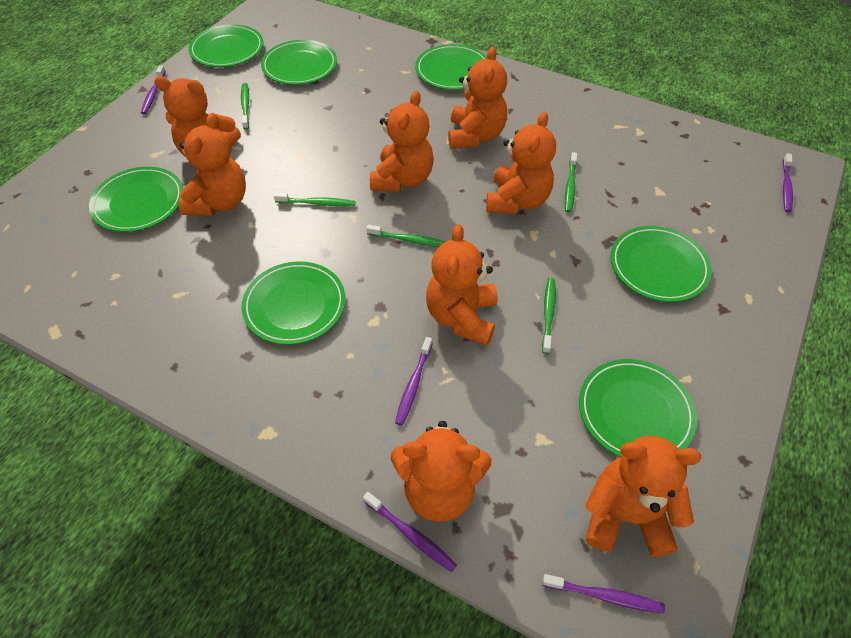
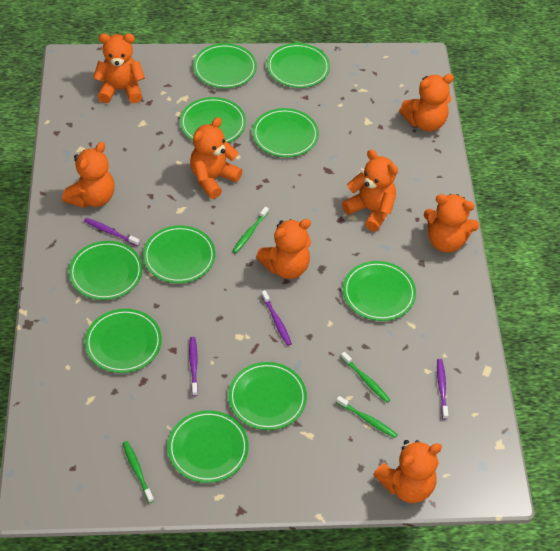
green plate: [89,167,183,232] [189,24,264,67] [241,261,346,345] [261,40,337,85] [415,44,487,90] [579,359,697,457] [610,226,712,302] = 7 -> [69,241,143,300] [85,309,162,373] [143,226,215,283] [168,410,249,483] [180,97,246,143] [193,43,257,88] [228,362,307,430] [252,108,319,157] [267,43,330,88] [343,261,416,321] = 10
green toothbrush: [241,83,249,130] [274,193,356,206] [366,224,446,247] [542,278,556,354] [565,152,577,212] = 5 -> [122,441,154,503] [232,207,269,253] [336,396,398,438] [341,352,390,403] = 4
purple toothbrush: [141,65,166,114] [363,492,457,572] [395,337,433,425] [542,574,665,614] [783,153,793,213] = 5 -> [84,218,140,246] [189,337,198,396] [261,290,292,346] [437,359,448,419] = 4

